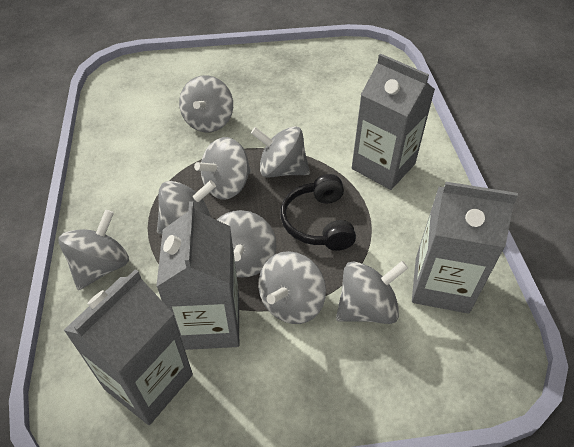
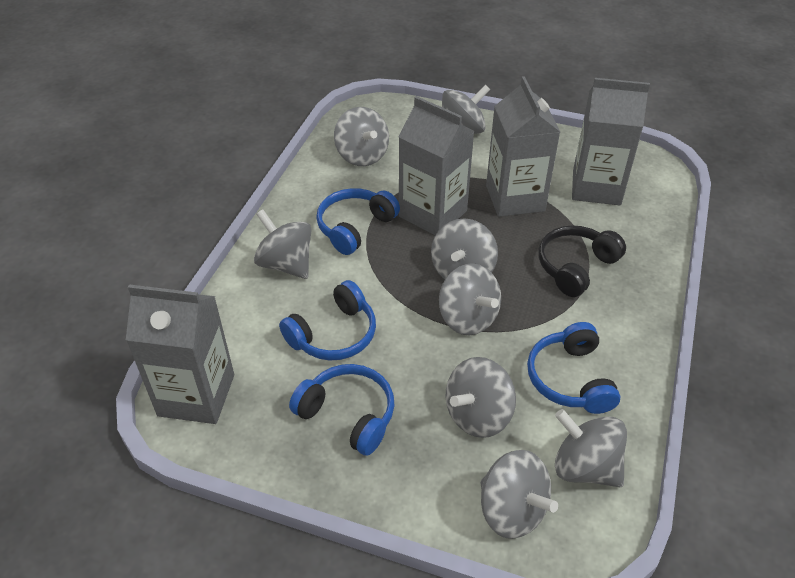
blue headphones: none = 0 -> [279,280,376,360] [289,364,395,456] [316,188,400,255] [527,322,621,414] = 4

